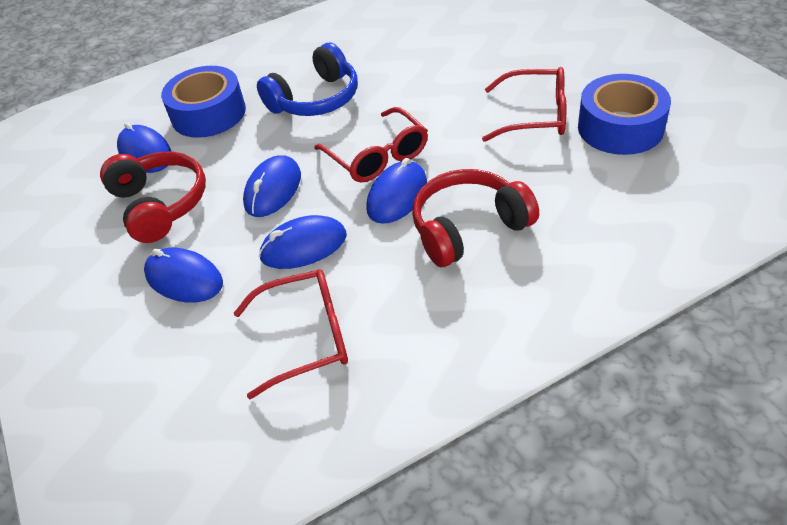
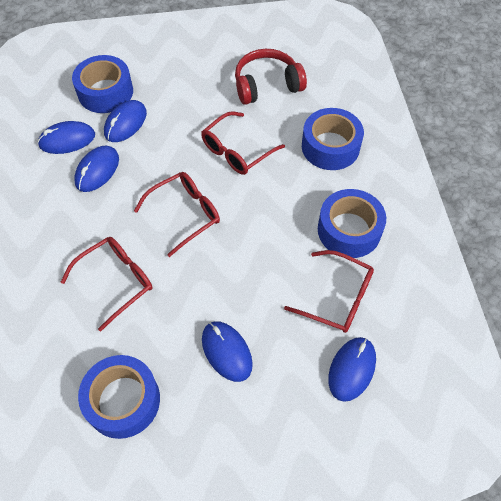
blue headphones: [257,43,358,116] = 1 -> none = 0
blue tape: [161,66,246,138] [578,74,671,155] = 2 -> [72,55,133,113] [78,355,160,439] [302,108,364,170] [318,189,386,258] = 4
red glasses: [234,269,348,399] [314,107,428,183] [482,67,566,142] = 3 -> [61,237,152,331] [134,172,220,257] [201,111,285,175] [284,250,374,333] = 4
red headphones: [100,152,206,243] [412,169,539,267] = 2 -> [235,49,307,105] = 1

